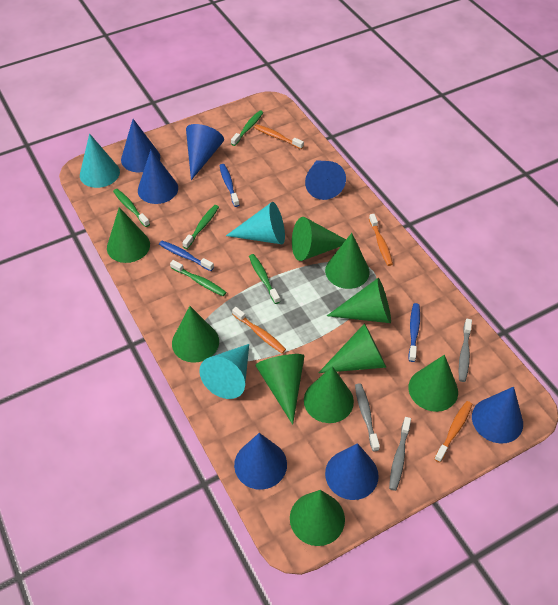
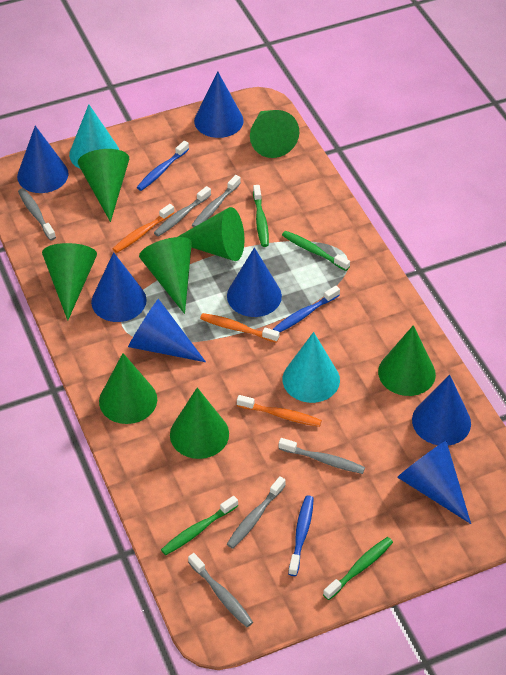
green cone: [107,207,150,263] [172,306,219,363] [255,354,304,425] [290,490,345,546] [292,217,346,261] [304,366,354,423] [318,323,386,373] [325,233,370,289] [327,278,391,323] [408,355,458,412] = 10 -> [42,243,97,321] [78,149,129,222] [99,353,157,424] [139,237,192,314] [170,387,229,459] [178,207,245,261] [250,110,299,158] [378,325,436,396] = 8
green toothbrush: [113,189,150,227] [170,260,226,296] [182,205,219,249] [231,110,263,146] [249,254,280,304] = 5 -> [161,496,238,555] [253,185,269,247] [282,231,350,271] [323,537,393,600] = 4
grey toothbrush: [355,383,380,451] [389,417,411,491] [459,319,472,382] = 3 -> [18,188,56,240] [154,186,211,237] [188,553,253,627] [192,175,241,228] [227,476,286,549] [279,438,365,474] = 6
orange toothbrush: [232,307,286,353] [254,124,304,149] [369,214,393,266] [434,401,473,463] = 4 -> [113,204,175,253] [200,313,280,343] [237,395,322,427] = 3
turquoise cone: [80,133,120,188] [199,344,249,399] [226,202,285,244] = 3 -> [69,104,119,169] [283,332,340,403] = 2

